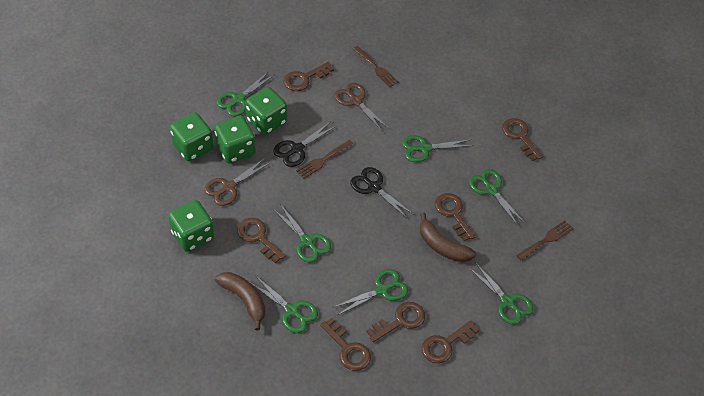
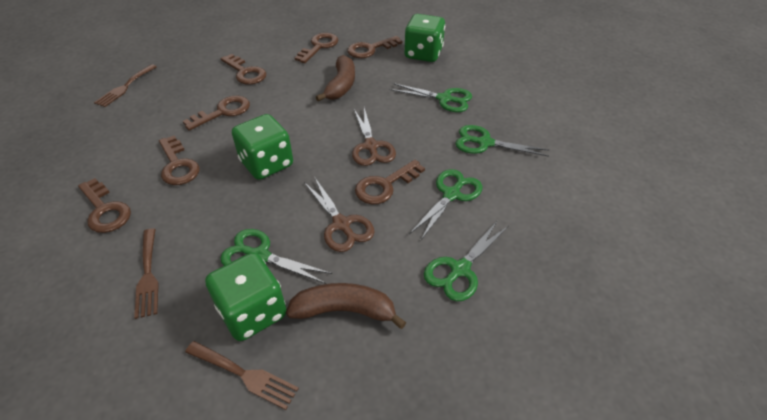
black scissors: [273,122,336,167] [351,167,414,219] = 2 -> none = 0
green dice: [168,200,214,252] [170,112,213,161] [214,116,256,163] [245,87,287,135] = 4 -> [205,252,286,341] [232,114,293,180] [404,14,445,62] = 3
green scissors: [216,71,274,116] [251,275,318,333] [273,204,331,263] [334,269,408,315] [402,135,473,162] [468,262,534,325] [469,169,525,226] = 7 -> [220,229,332,284] [390,83,472,112] [409,169,482,241] [424,221,509,301] [456,125,549,157] = 5

